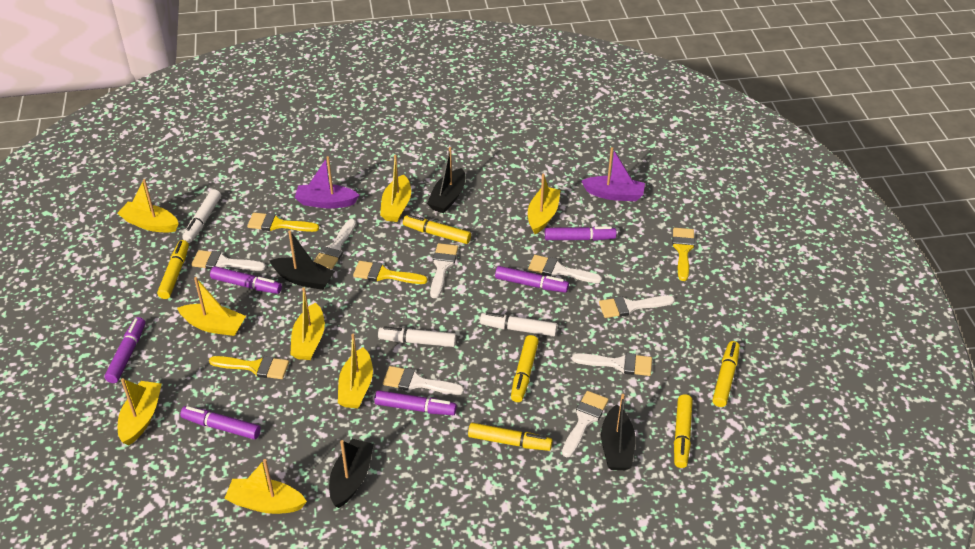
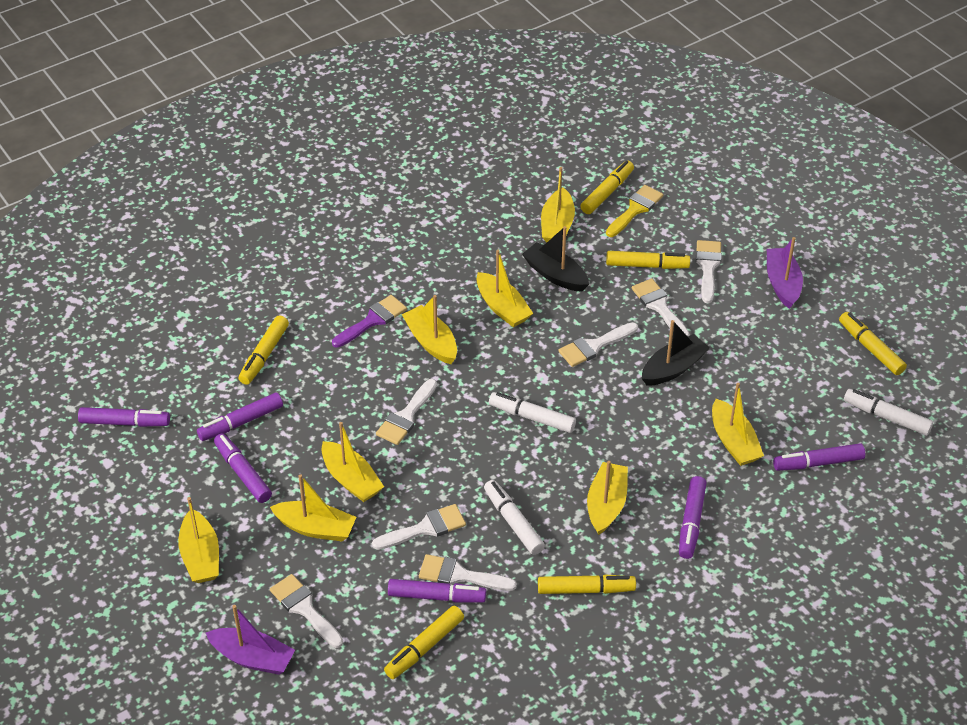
black boat: [269,230,335,290] [329,439,374,508] [427,147,465,213] [601,394,635,470] = 4 -> [522,226,589,292] [642,320,710,386] = 2
purple brush: none = 0 -> [332,295,407,348] = 1
white brush: [191,250,266,271] [313,219,356,269] [383,366,464,395] [430,243,458,298] [528,255,602,283] [562,391,608,457] [572,353,652,376] [599,296,675,318] = 8 -> [270,574,343,648] [372,504,466,550] [376,379,437,445] [419,554,517,591] [558,322,638,367] [632,278,690,337] [696,240,722,303] = 7
yellow brush: [209,356,289,379] [247,213,319,232] [353,261,428,284] [672,228,695,281] = 4 -> [606,185,663,237] = 1

